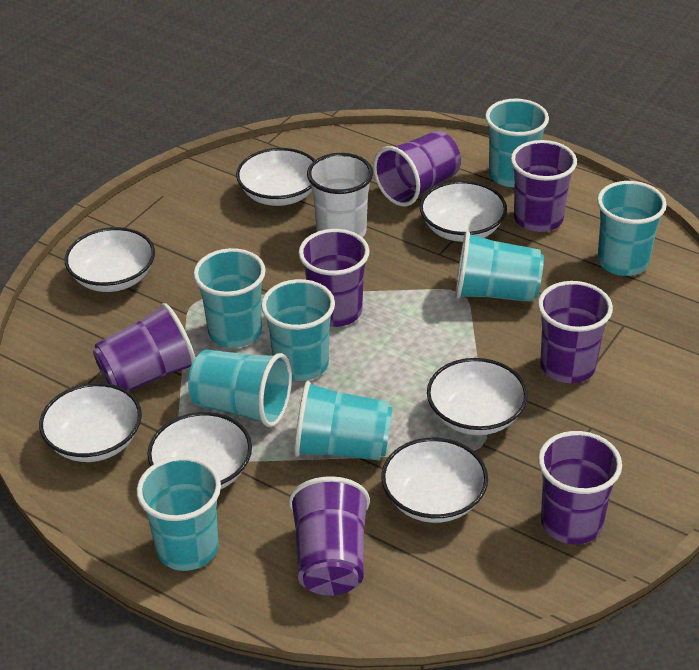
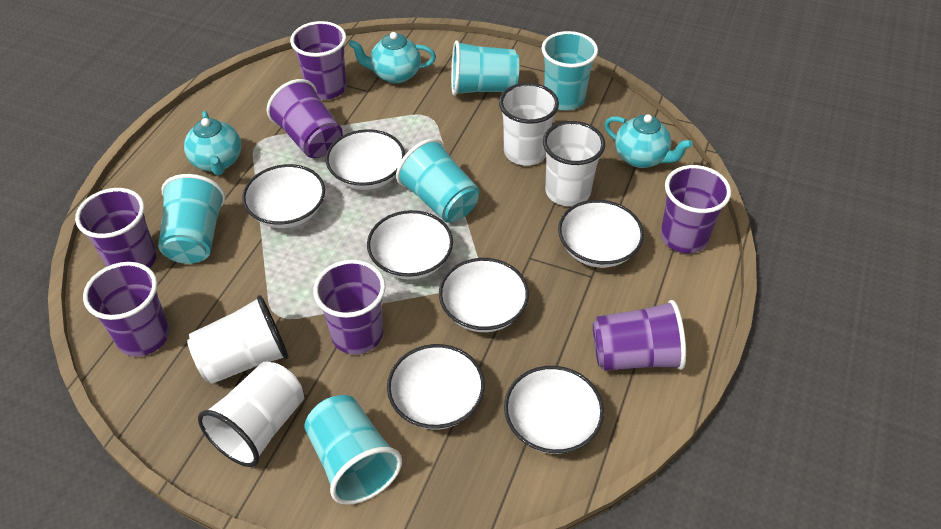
turquoise cup: [136,456,221,571] [188,350,292,427] [193,248,266,348] [261,279,335,381] [294,381,393,461] [455,231,544,302] [485,99,549,188] [597,181,667,276] = 8 -> [158,174,226,264] [305,395,402,505] [396,138,479,222] [451,41,519,96] [541,31,598,110] = 5
turquoise teapot: none = 0 -> [184,111,241,175] [349,32,436,84] [604,114,693,168] = 3
white cup: [307,153,373,238] = 1 -> [187,295,288,384] [198,362,304,467] [499,83,559,166] [543,121,605,206] = 4

